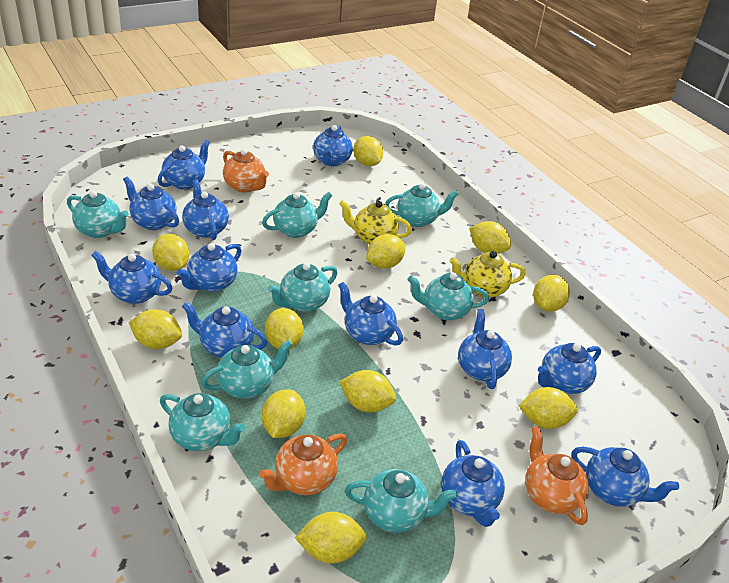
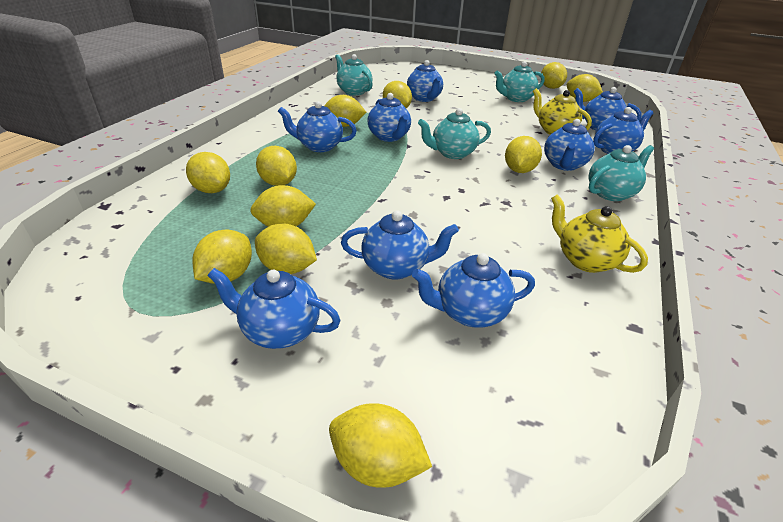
blue teapot: [91,251,172,304] [123,176,179,230] [158,140,210,190] [177,243,241,292] [182,179,229,240] [182,302,267,358] [313,125,353,166] [338,282,403,346] [441,440,505,527] [458,309,512,389] [538,343,601,394] [571,447,679,507] = 12 -> [207,268,341,349] [278,101,357,152] [341,210,459,280] [368,93,411,142] [407,60,443,102] [412,253,535,328] [544,119,595,171] [573,87,642,131] [593,107,654,154] = 9
orange teapot: [223,149,269,193] [259,433,347,495] [525,426,589,525] = 3 -> none = 0
turquoise teapot: [67,191,129,238] [160,393,245,451] [201,340,293,399] [262,192,333,238] [268,263,337,312] [345,469,457,533] [385,183,459,227] [408,272,489,320] = 8 -> [335,54,373,96] [418,108,491,159] [494,61,544,102] [589,145,654,201] = 4

